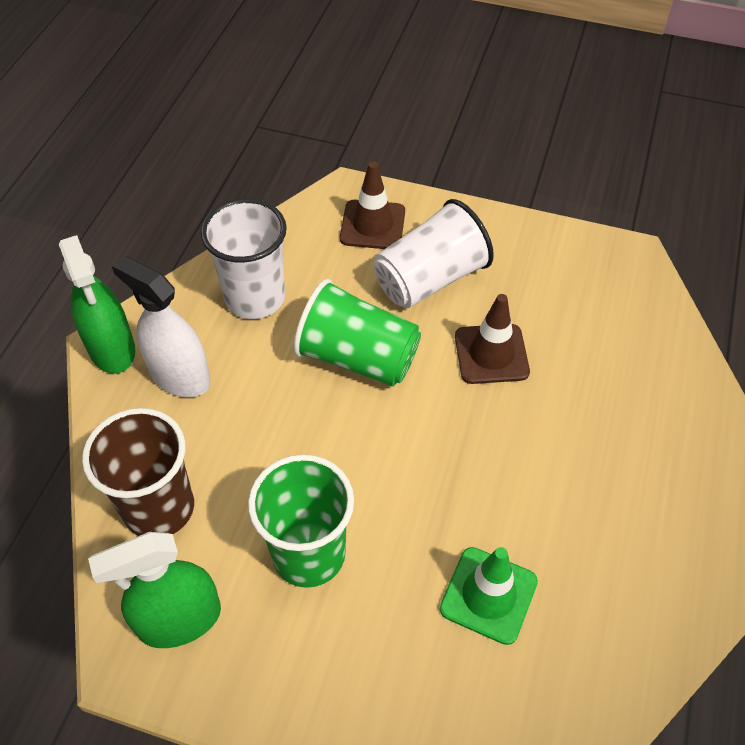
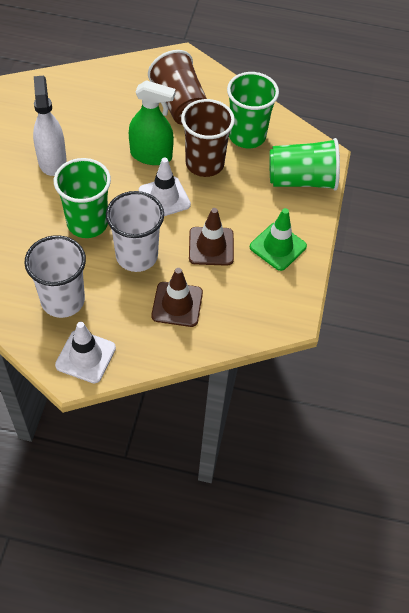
brown cup: [82,408,194,536] = 1 -> [148,50,207,125] [181,99,235,177] = 2
green cup: [248,454,354,588] [293,279,421,387] = 2 -> [54,158,111,238] [227,72,279,148] [269,138,340,190] = 3
green spray bottle: [59,235,135,374] [88,532,221,648] = 2 -> [129,80,176,165] = 1
white traffic cone: none = 0 -> [55,322,116,383] [139,158,191,216] = 2

